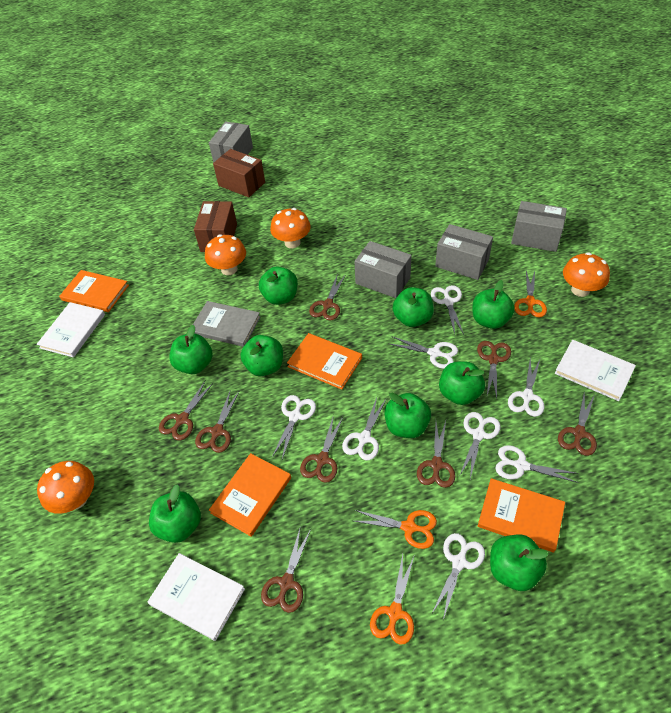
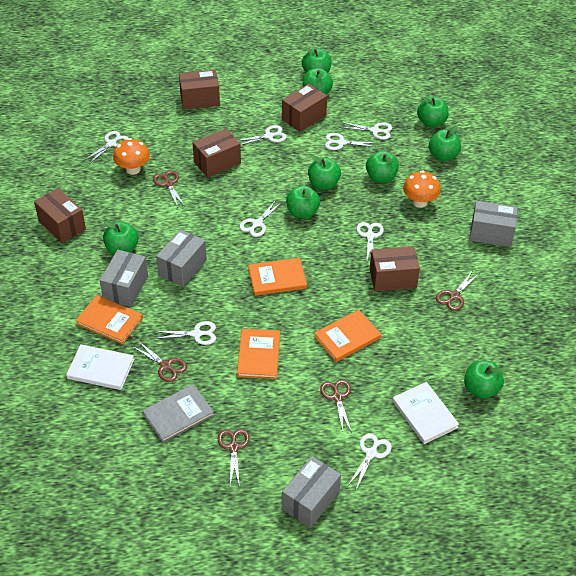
brown box: [194,201,237,252] [213,149,265,197] = 2 -> [34,188,86,243] [179,70,220,110] [192,128,241,178] [282,84,327,132] [370,246,420,291] = 5
brown scissors: [159,380,213,440] [195,391,239,453] [261,526,311,613] [300,415,343,483] [309,273,346,321] [417,421,455,488] [477,341,511,398] [558,391,597,456] = 8 -> [132,341,187,382] [153,170,185,208] [218,429,250,487] [320,379,352,433] [436,270,480,311] = 5
orange mushroom: [37,461,94,514] [205,234,246,275] [270,208,311,248] [563,252,610,297] = 4 -> [113,138,150,175] [403,170,441,208] = 2
orange scissors: [354,510,437,549] [370,554,414,645] [514,271,547,318] = 3 -> none = 0
white book: [37,302,105,358] [148,553,245,641] [555,340,636,401] = 3 -> [66,344,134,390] [392,382,459,444] = 2

